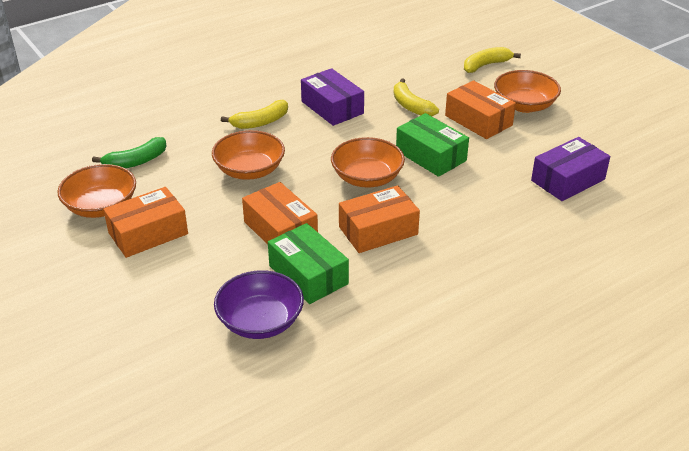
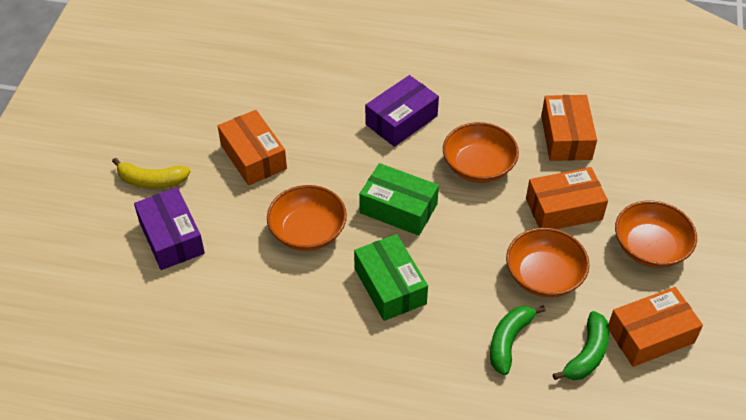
green banana: [92,137,167,168] = 1 -> [490,306,545,375] [553,311,609,380] = 2
purple bowl: [214,270,304,339] = 1 -> none = 0
yellow banana: [221,100,288,129] [394,79,439,116] [464,47,521,73] = 3 -> [112,158,190,189] = 1

